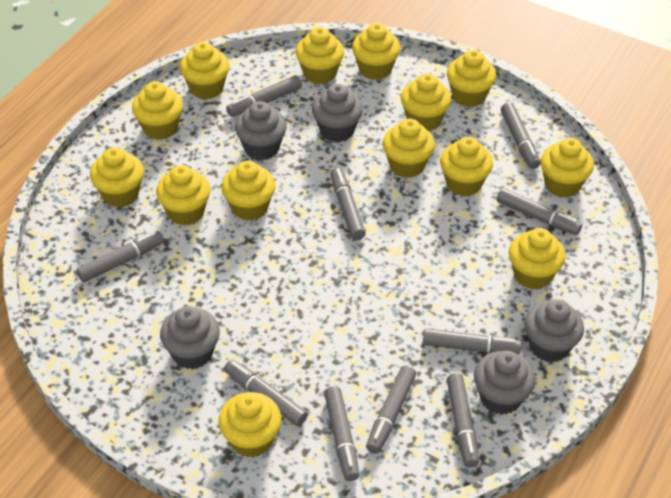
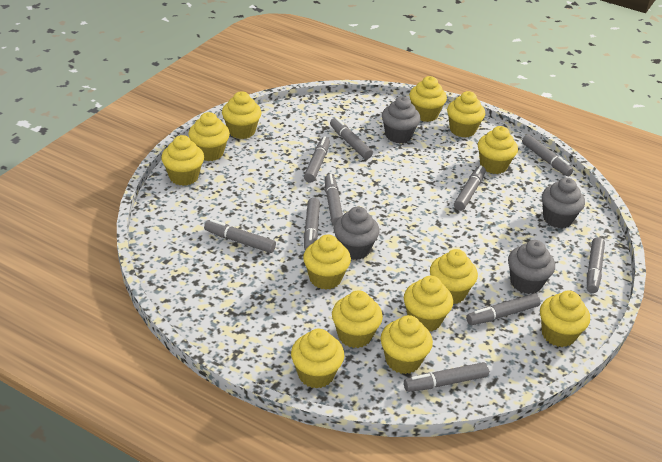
grey cupcake: [160,306,220,369] [235,101,287,160] [312,84,363,142] [474,351,535,415] [524,299,584,362] = 5 -> [334,207,379,260] [382,96,420,143] [508,240,555,294] [542,178,585,228] = 4
yellow cupcake: [90,147,144,207] [132,81,183,140] [156,165,211,226] [180,42,229,99] [218,392,282,457] [221,161,275,221] [296,27,344,84] [352,23,400,80] [383,119,435,178] [401,73,451,131] [440,137,493,196] [447,50,496,107] [509,228,565,290] [541,138,594,197] = 14 -> [161,135,204,186] [188,112,230,161] [222,91,261,139] [291,329,344,389] [303,234,351,289] [332,290,383,348] [381,315,433,374] [404,276,453,332] [409,76,447,122] [430,249,478,304] [447,91,485,138] [478,126,518,174] [540,291,590,347] = 13

